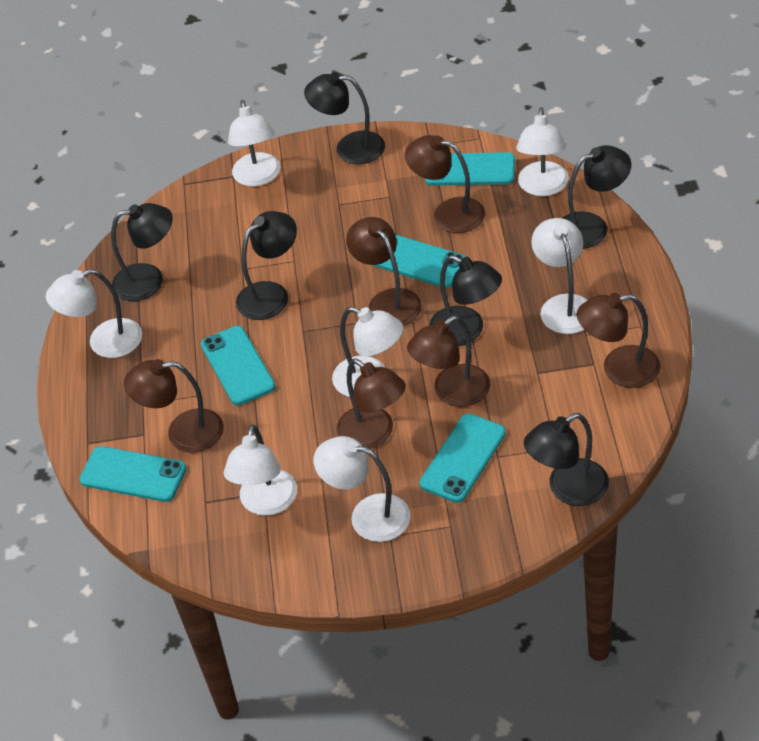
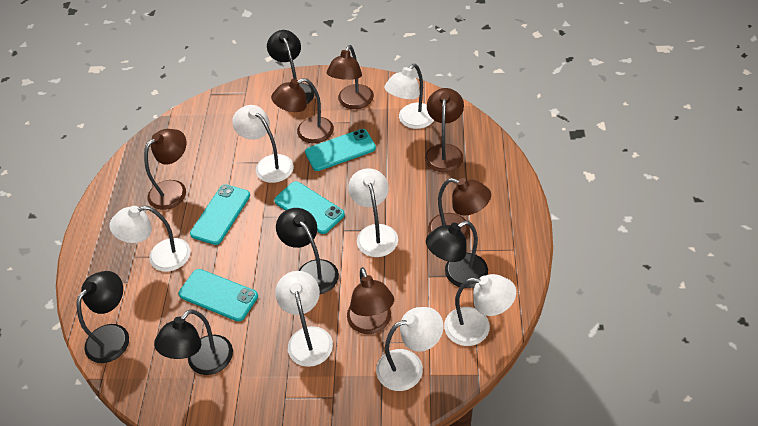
black lamp: [111,203,173,301] [236,211,297,320] [304,72,385,164] [429,255,502,346] [524,413,609,506] [563,145,631,249] = 6 -> [77,271,129,363] [154,309,233,375] [267,30,314,104] [276,208,339,294] [426,221,488,288] = 5
turquoise phone: [79,446,186,502] [201,326,275,405] [373,235,466,288] [420,414,506,503] [425,152,515,186] = 5 -> [178,269,258,321] [190,185,250,245] [274,181,345,234] [305,129,376,171] = 4

